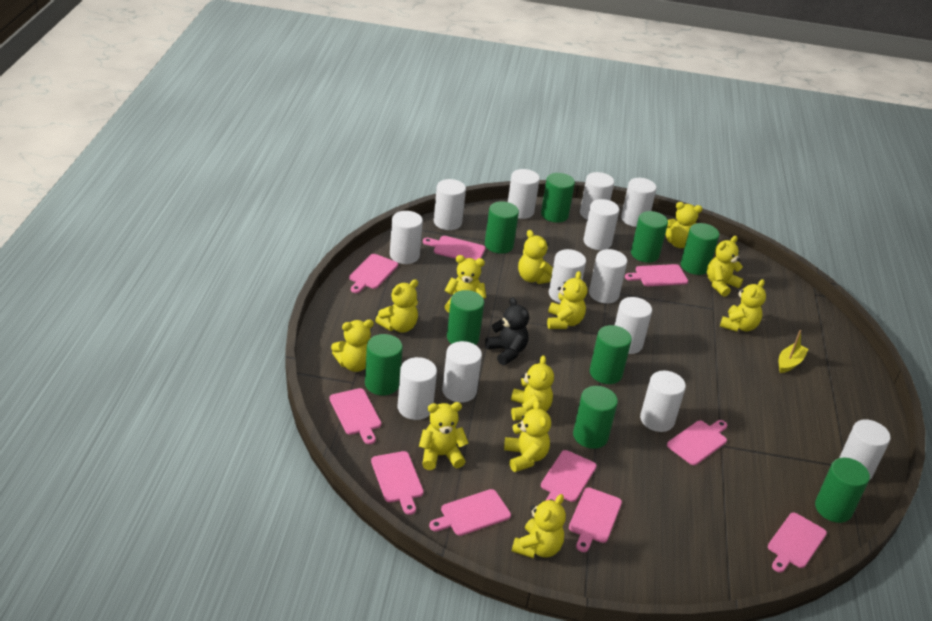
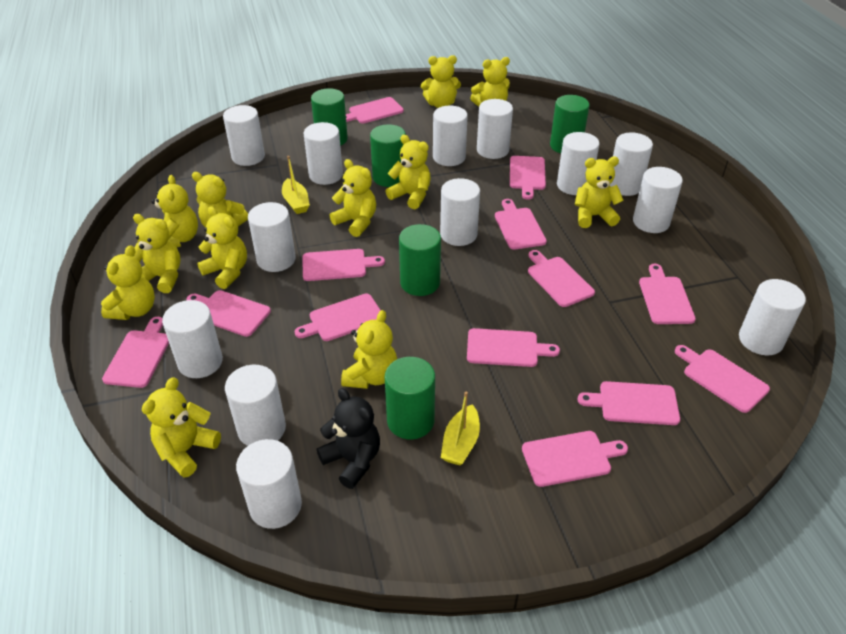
green cylinder: [365,334,403,395] [447,290,484,345] [485,201,519,254] [541,173,575,223] [573,386,618,449] [590,325,632,384] [631,211,668,263] [681,223,719,275] [815,457,870,523] = 9 -> [311,88,348,146] [370,124,406,187] [385,357,435,440] [399,224,441,296] [550,95,589,153] = 5
pink cutting board: [329,388,381,444] [349,254,398,293] [371,451,424,515] [423,236,486,260] [429,489,511,536] [541,450,597,502] [569,487,622,552] [625,264,688,286] [667,420,727,465] [768,512,827,573] = 10 -> [102,317,169,388] [186,290,271,337] [294,293,381,341] [303,249,385,281] [346,97,404,123] [467,328,560,367] [495,199,547,249] [510,156,546,200] [522,431,628,487] [528,250,595,307] [577,381,680,425] [639,264,696,324] [675,345,770,413] = 13
yellow boat: [778,330,809,373] = 1 -> [282,156,310,214] [441,391,480,465] = 2

